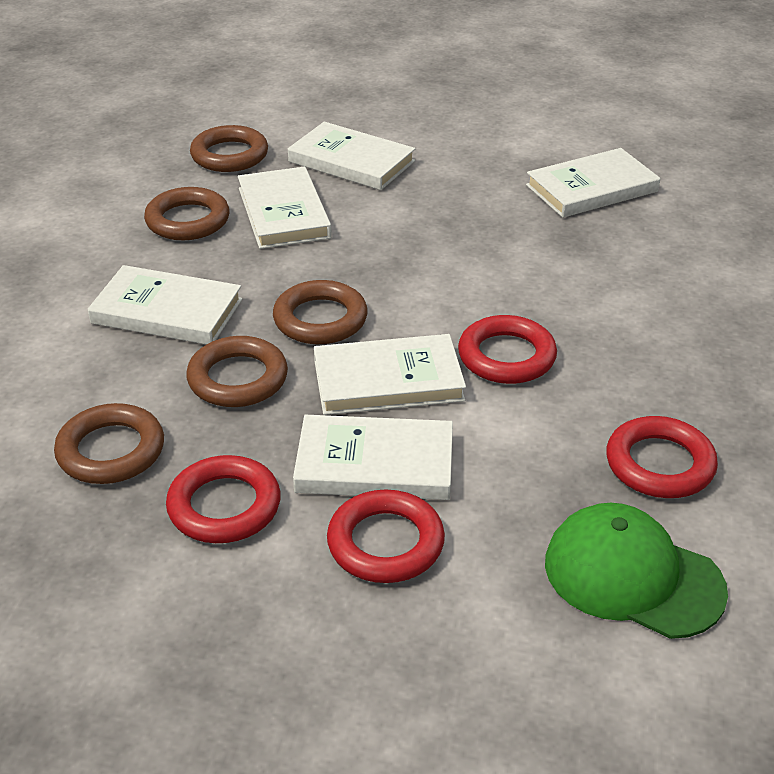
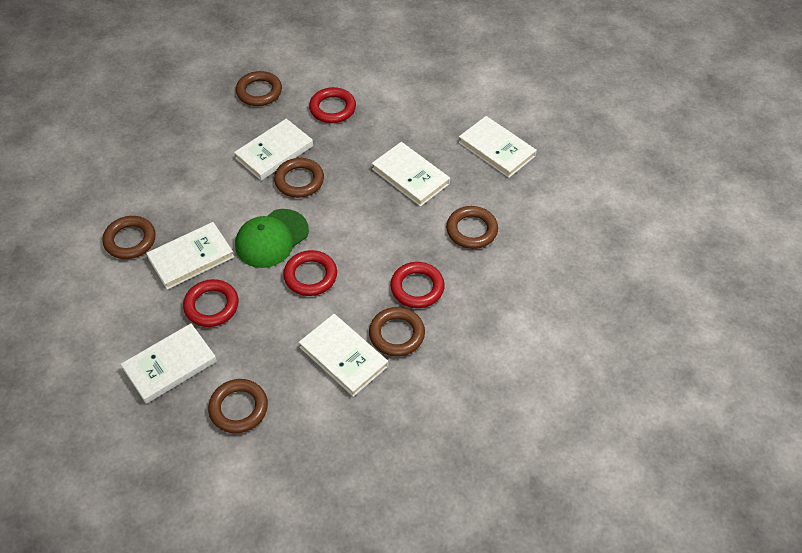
brown ring: [54,403,164,484] [144,187,229,240] [186,336,288,407] [190,125,268,172] [273,280,368,344] = 5 -> [102,216,156,259] [208,379,268,433] [236,71,282,106] [274,158,324,198] [369,307,425,357] [446,206,498,249] = 6

